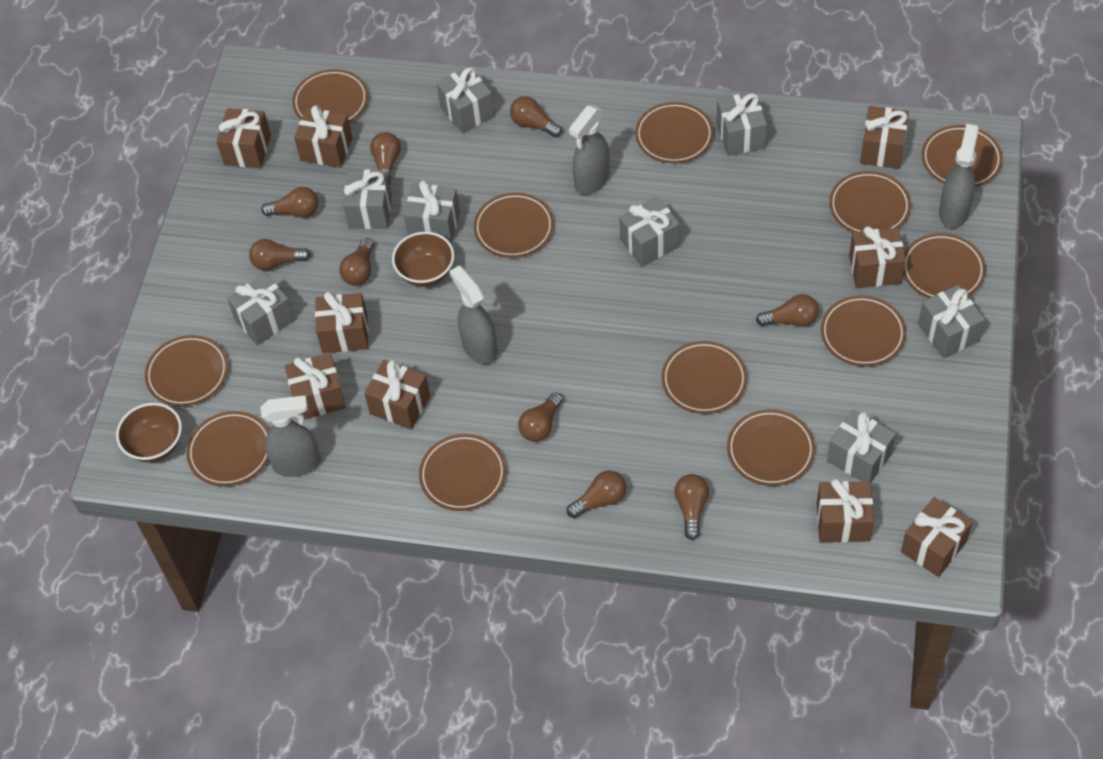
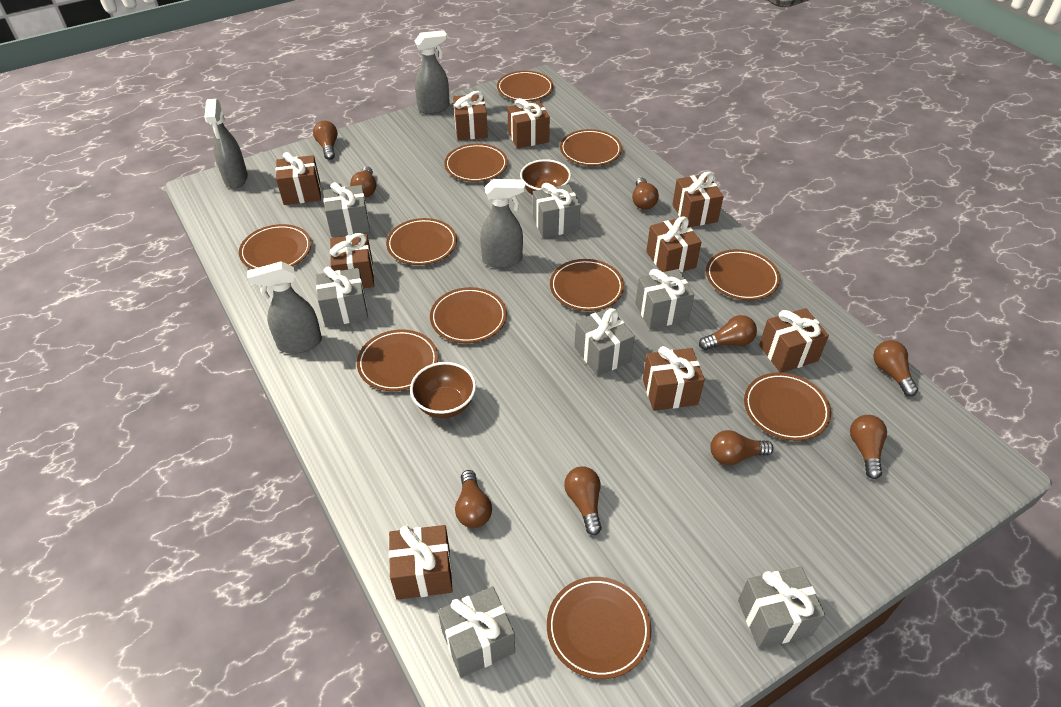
brown plate: [145,335,228,407] [186,411,269,487] [292,69,368,123] [419,434,506,511] [474,193,554,258] [635,102,714,163] [661,341,747,414] [727,409,815,486] [821,295,906,367] [829,171,911,232] [903,233,986,298] [922,125,1003,187] = 12 -> [239,224,311,269] [357,330,438,391] [386,218,457,265] [430,287,507,343] [444,143,508,182] [497,71,554,101] [547,577,652,679] [550,259,624,311] [560,129,622,166] [706,249,780,300] [744,373,831,441] = 11
grey gift: [227,273,295,345] [343,170,392,229] [404,180,460,243] [436,66,494,133] [619,197,680,266] [716,92,767,156] [827,409,896,483] [918,285,985,358] = 8 -> [316,267,368,327] [323,182,370,237] [438,586,515,678] [533,183,580,238] [574,308,635,376] [635,269,694,329] [738,567,825,648] = 7

